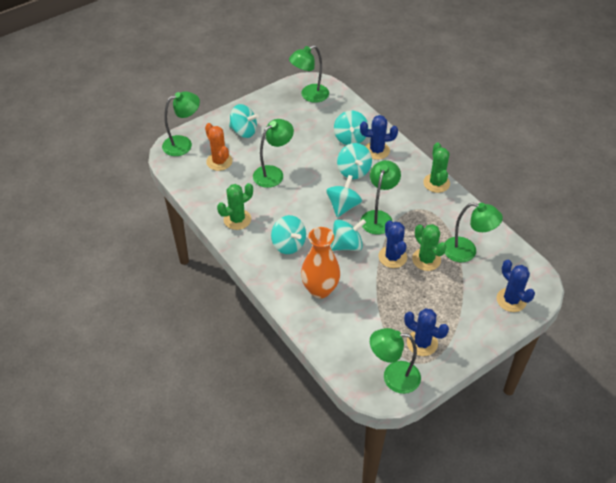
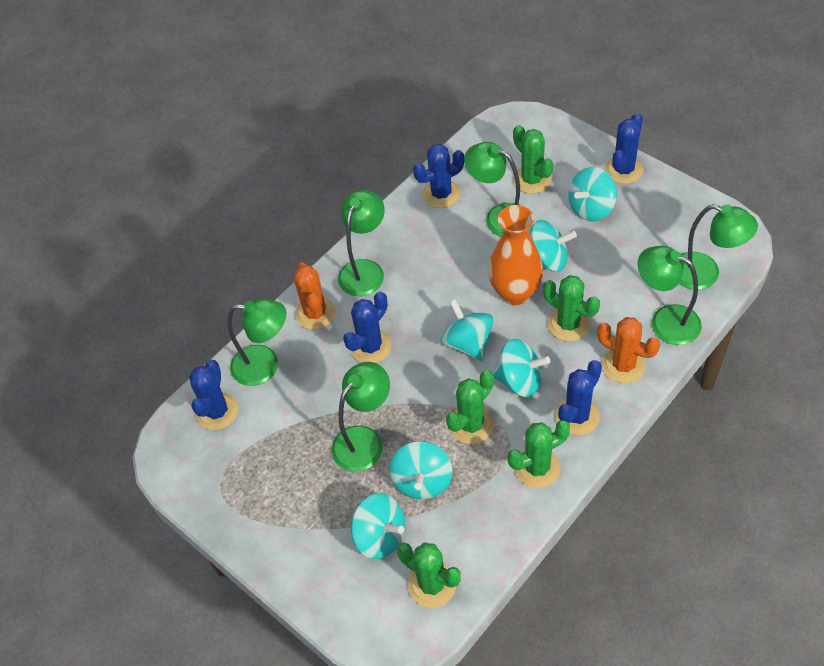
blue cactus: [360,115,398,160] [378,220,407,268] [404,308,449,356] [497,260,535,312] = 4 -> [189,360,238,430] [343,292,392,363] [413,144,464,208] [555,360,602,435] [605,113,643,184] = 5
green cactus: [217,183,253,230] [412,224,447,271] [423,143,450,193] = 3 -> [397,542,461,608] [446,371,494,444] [507,420,570,488] [513,125,553,194] [543,275,600,341] = 5
orange cactus: [205,123,232,171] = 1 -> [294,263,336,330] [597,317,660,383] = 2

